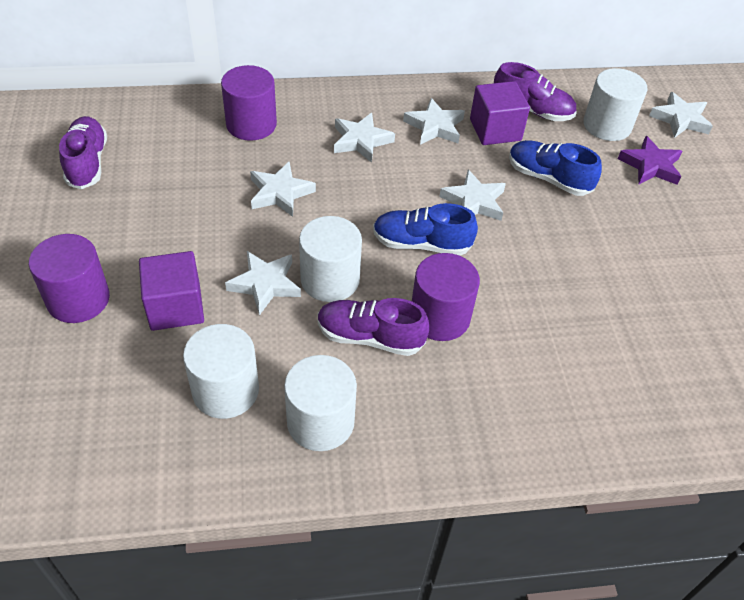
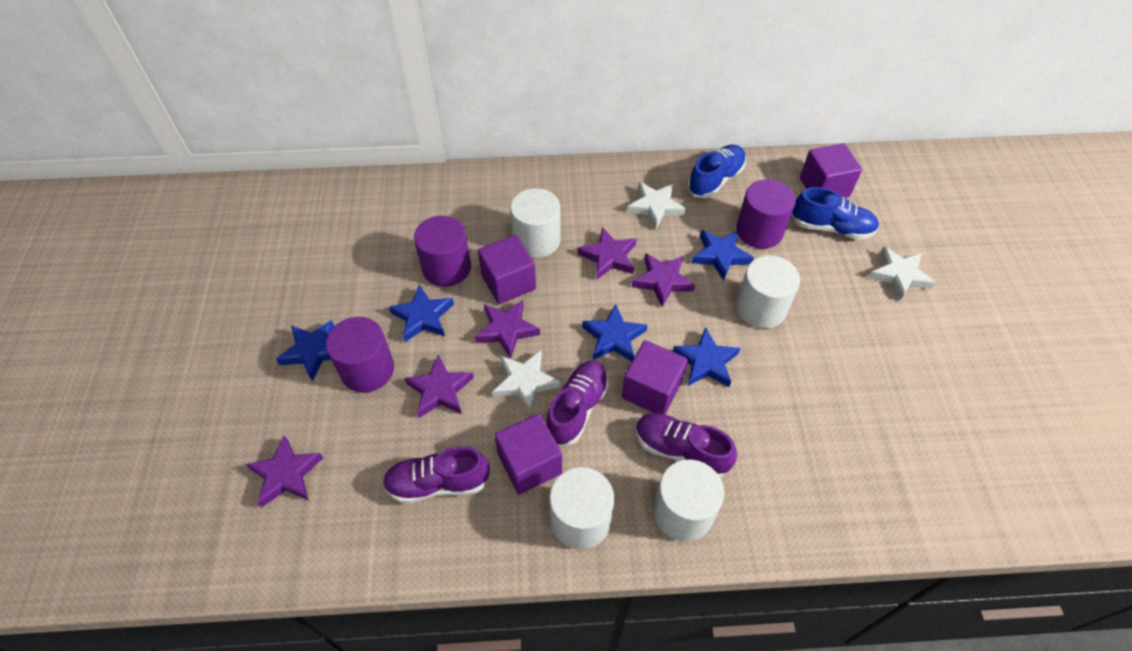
blue star: none = 0 -> [276,320,334,381] [389,284,454,342] [582,304,647,361] [673,327,740,387] [692,230,754,281] = 5
purple cube: [139,251,204,331] [470,81,530,145] = 2 -> [478,235,536,304] [494,414,562,494] [622,340,687,414] [800,143,862,198] = 4
purple star: [618,136,682,185] = 1 -> [246,435,323,508] [404,354,474,418] [475,300,540,358] [578,227,636,279] [632,253,695,307] = 5
white star: [225,251,301,316] [250,161,316,217] [334,113,395,163] [403,98,465,145] [439,170,506,221] [649,92,713,138] = 6 -> [492,350,560,414] [627,182,686,230] [868,246,936,300] = 3

